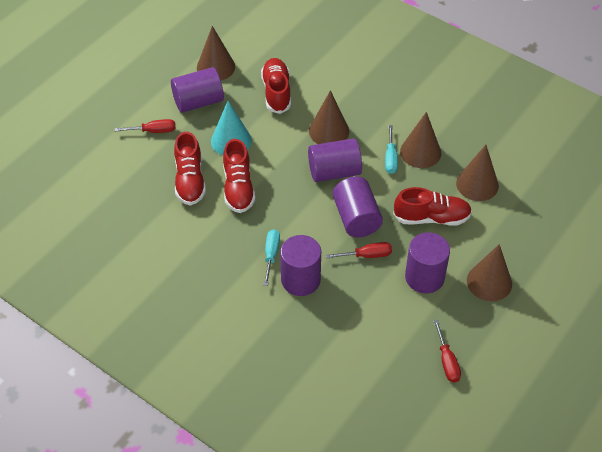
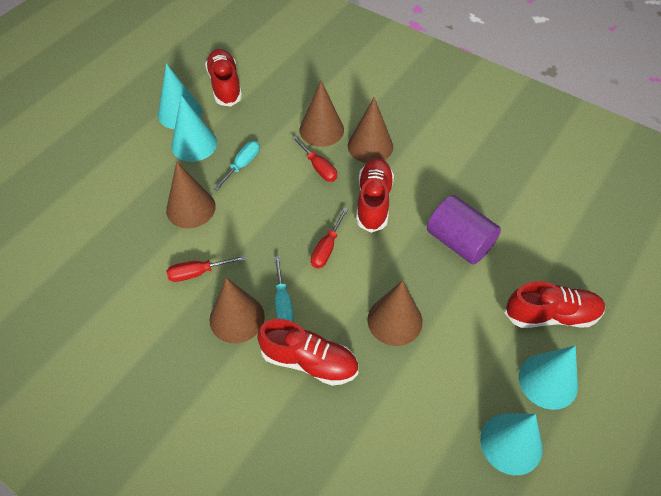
purple cylinder: [171,67,224,113] [280,235,321,296] [308,138,362,182] [333,177,383,237] [405,232,450,294] = 5 -> [427,195,501,264] = 1
turquoise cone: [211,101,252,155] = 1 -> [158,63,202,129] [171,95,217,162] [480,413,543,475] [519,346,578,410] = 4

